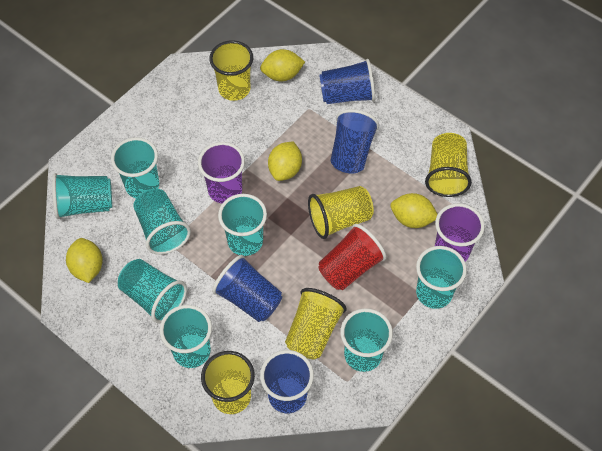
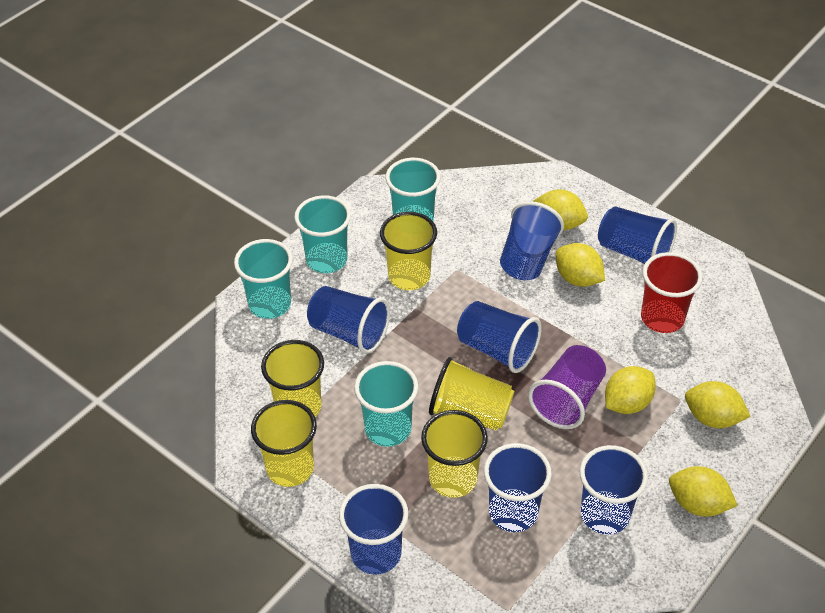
blue cup: [212,255,282,322] [260,350,314,413] [319,59,375,104] [331,109,379,174] = 4 -> [307,286,390,354] [339,484,408,575] [457,301,542,373] [484,443,552,532] [500,201,564,280] [580,445,648,535] [598,207,677,264] = 7
purple cup: [198,142,245,203] [435,203,485,261] = 2 -> [528,345,606,429] = 1
turquoise cup: [52,173,112,219] [111,137,159,198] [118,259,187,324] [133,189,191,255] [160,305,212,368] [218,194,267,256] [340,308,393,372] [416,246,467,309] = 8 -> [234,239,293,319] [294,195,351,273] [354,361,418,447] [385,158,440,222] = 4
yellow lemon: [66,238,103,283] [260,49,305,81] [268,142,302,181] [390,193,437,228] = 4 -> [533,190,588,230] [556,243,605,287] [605,366,656,414] [669,466,738,517] [685,381,751,428] = 5

